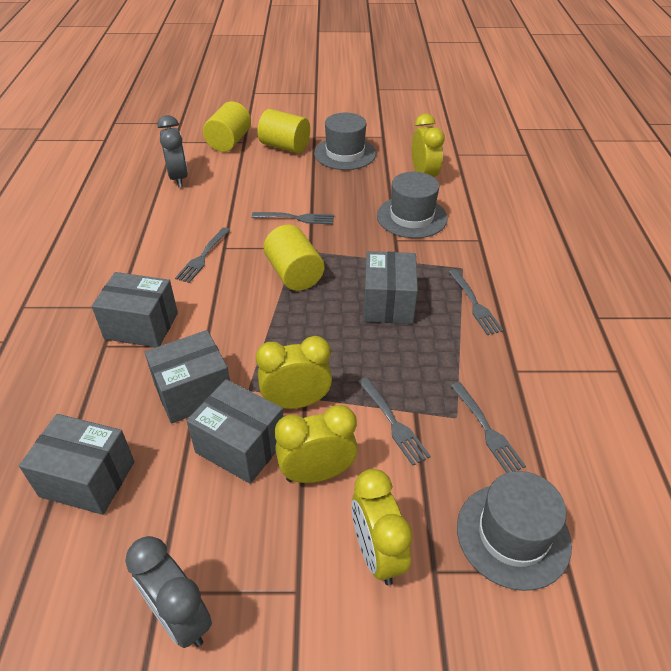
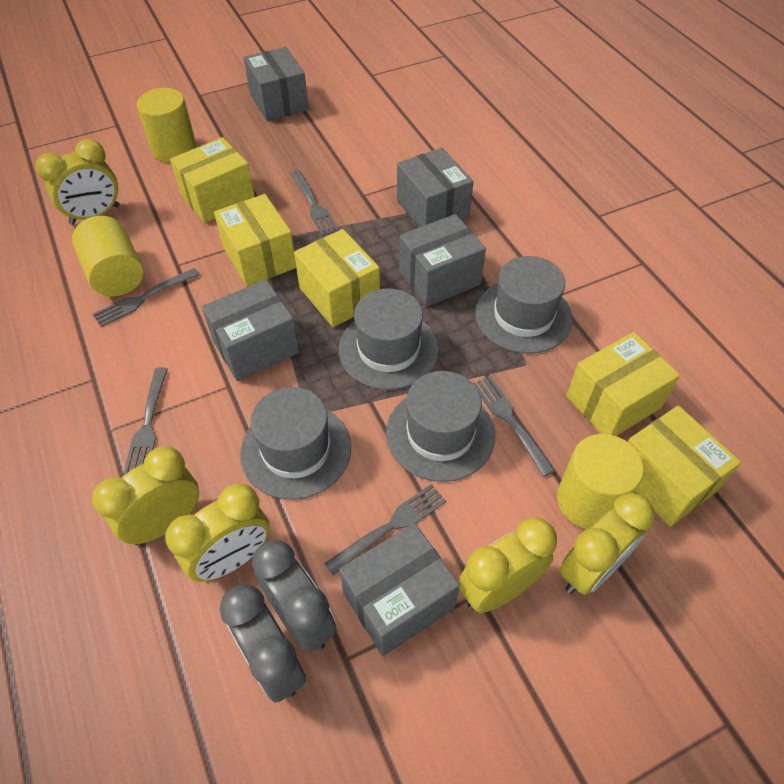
grey hat: [314,113,376,170] [377,172,447,238] [457,471,572,591] = 3 -> [240,387,351,500] [339,288,439,390] [386,371,495,482] [475,256,573,354] = 4
yellow box: none = 0 -> [170,137,255,223] [214,194,296,287] [294,229,380,327] [566,332,680,436] [628,405,741,527] = 5
yellow clock: [256,336,332,409] [275,405,358,483] [351,469,413,585] [412,114,445,177] = 4 -> [36,139,119,225] [92,446,199,545] [165,483,270,582] [458,518,557,613] [560,493,655,595] = 5

